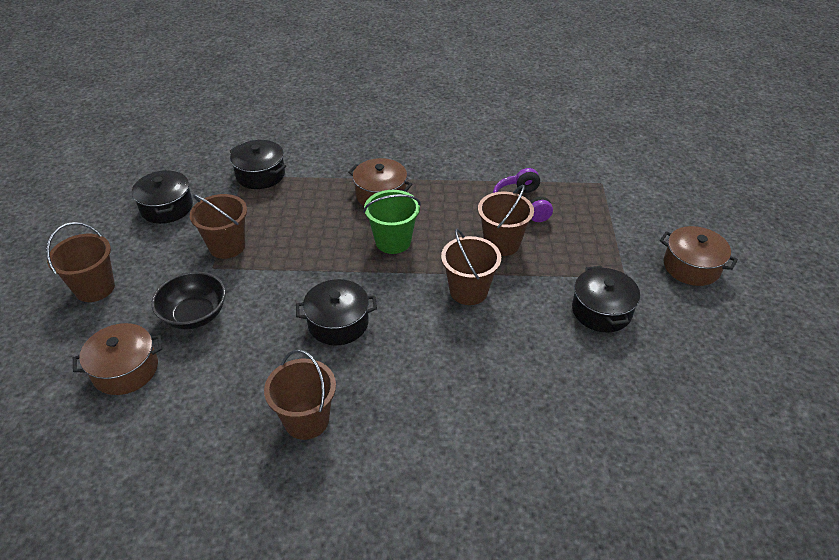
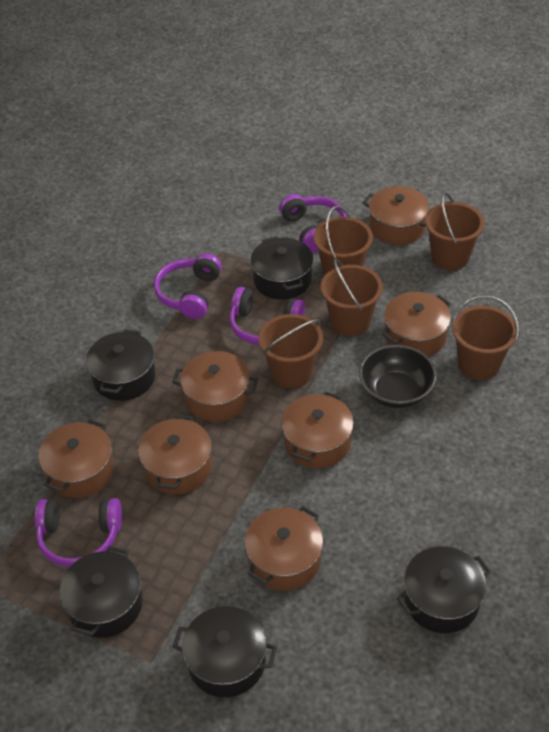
black pot: [132,170,193,224] [230,140,286,189] [296,279,377,345] [572,266,640,333] = 4 -> [60,546,143,638] [86,329,156,401] [173,606,277,697] [251,236,313,300] [397,546,491,633] = 5
brown pot: [73,323,162,395] [348,158,412,206] [660,226,738,286] = 3 -> [38,419,114,498] [138,415,212,494] [172,351,258,422] [245,506,323,591] [282,391,354,468] [363,186,429,245] [382,292,451,357] = 7
green bucket: [363,190,421,254] = 1 -> none = 0
purple headphones: [493,168,553,222] = 1 -> [35,498,122,567] [154,253,222,319] [229,287,305,345] [279,194,347,253] = 4

